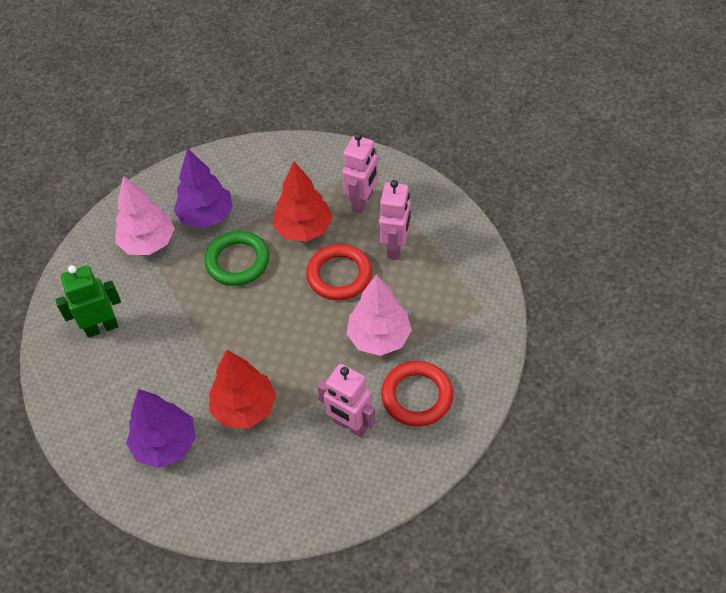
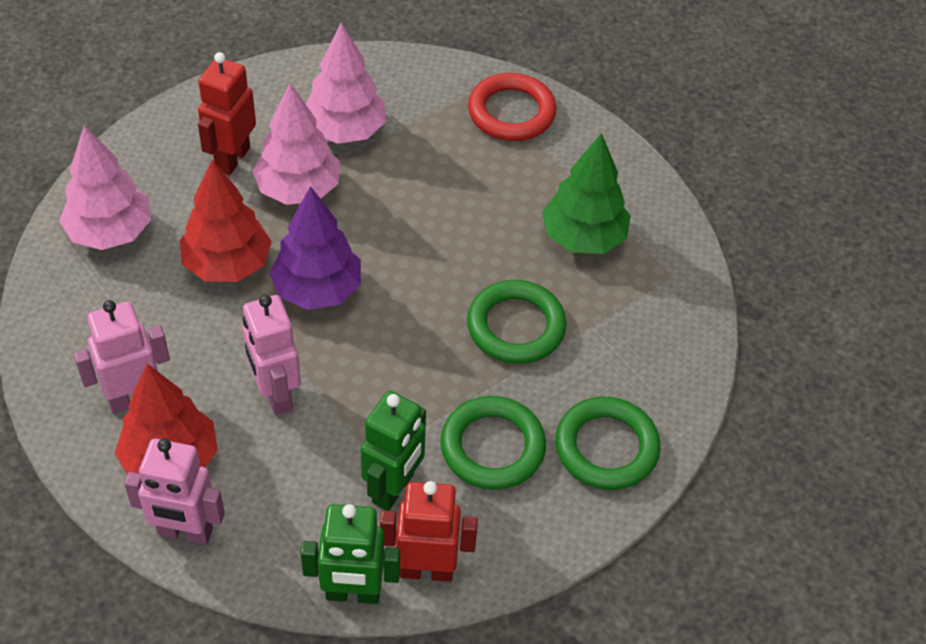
green ring: [204,231,269,286] = 1 -> [440,396,546,490] [467,280,567,364] [555,397,661,490] = 3
green robot: [55,265,121,338] = 1 -> [301,504,400,604] [360,391,426,511] = 2
green tree: none = 0 -> [542,133,631,254] = 1
pink tree: [115,176,175,255] [347,275,412,356] = 2 -> [59,126,151,250] [252,83,340,205] [306,22,386,144] = 3
purple tree: [126,389,196,468] [174,148,233,229] = 2 -> [269,186,361,310] = 1
red ring: [306,244,372,300] [381,361,453,427] = 2 -> [468,73,557,141] = 1
red robot: none = 0 -> [198,52,256,175] [380,481,478,582] = 2

